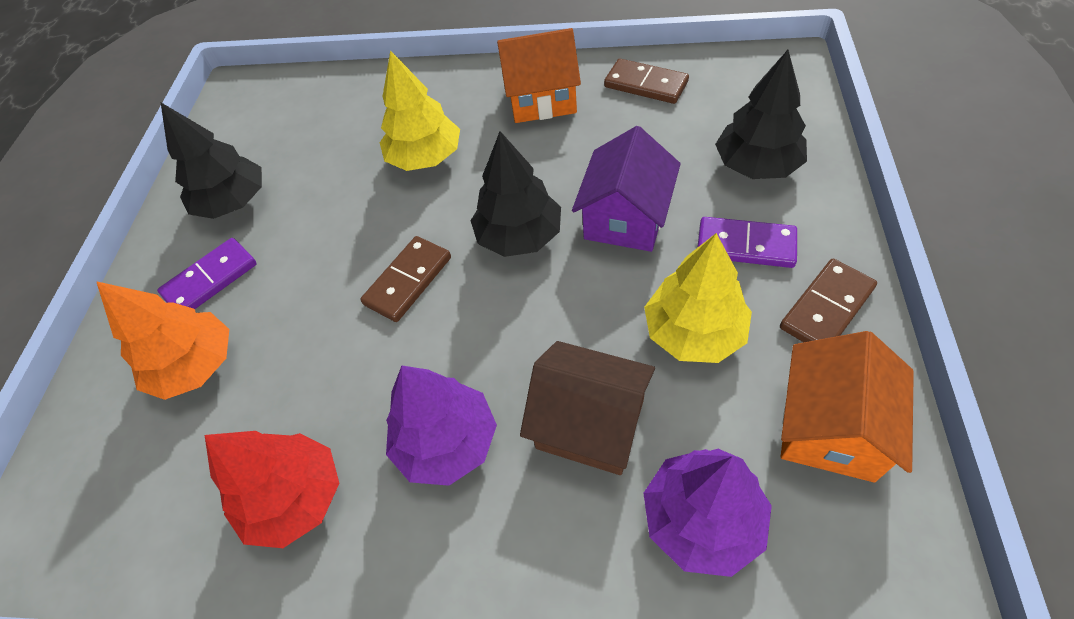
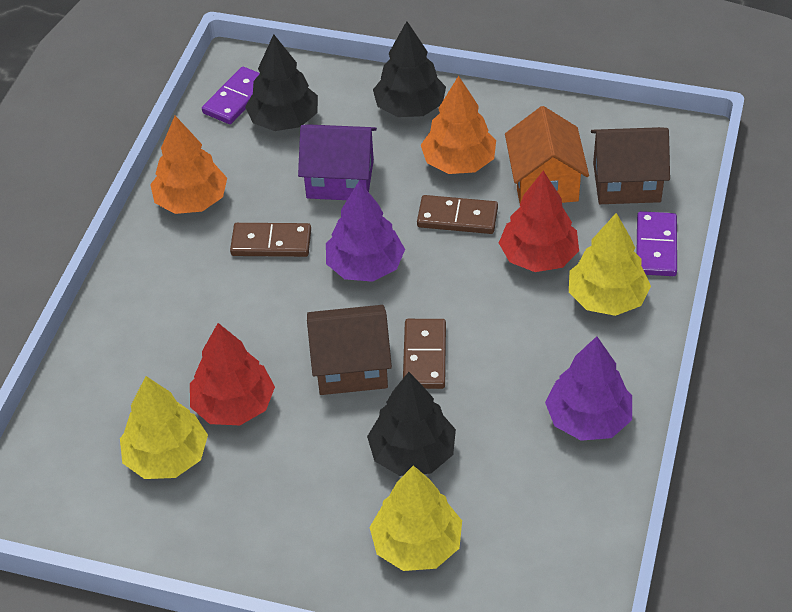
brown house: [520,341,655,475] = 1 -> [307,305,392,395] [591,127,670,204] = 2
orange house: [497,28,581,123] [780,331,914,482] = 2 -> [505,106,589,203] = 1
orange tree: [96,281,229,400] = 1 -> [150,116,227,214] [421,76,496,174] = 2
red tree: [205,431,339,548] = 1 -> [190,323,275,425] [499,171,579,272] = 2
yellow tree: [380,50,460,171] [644,233,752,363] = 2 -> [120,376,208,479] [370,465,462,571] [569,213,651,316] = 3

